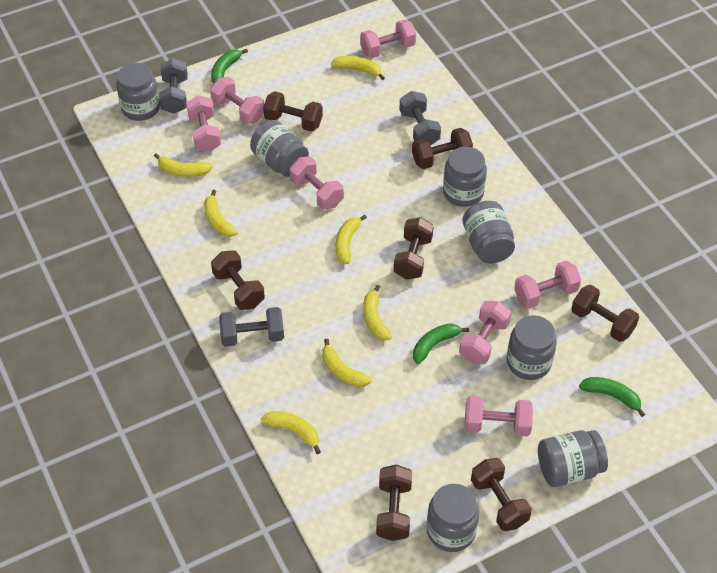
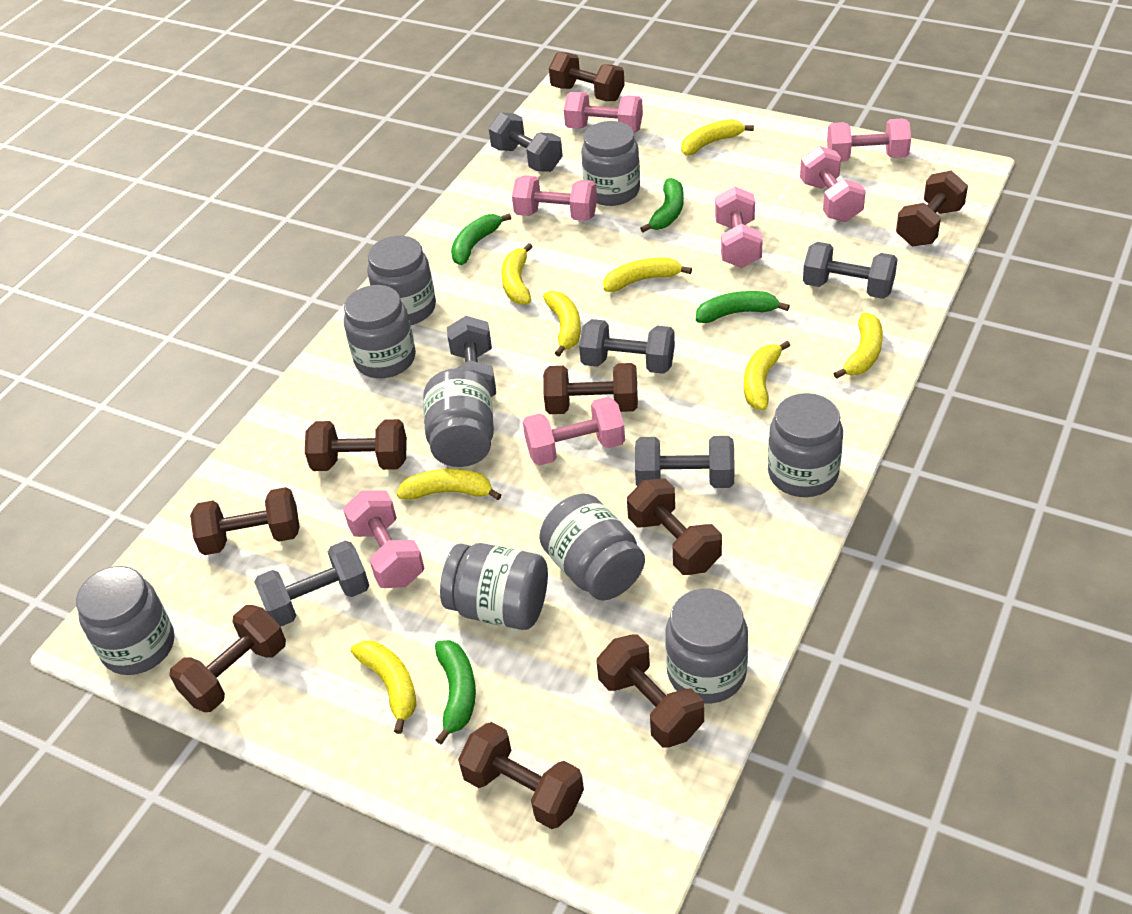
brown dumbbell: [211,250,265,310] [263,91,323,132] [376,464,412,541] [394,217,434,279] [412,128,473,169] [471,458,532,531] [571,285,639,342] = 7 -> [169,605,286,712] [190,487,300,555] [305,419,407,471] [458,722,584,829] [543,363,638,414] [549,52,625,101] [597,634,704,748] [627,478,722,575] [896,171,968,246] = 9
green banana: [211,49,248,84] [413,323,469,364] [579,377,645,417] = 3 -> [435,640,476,744] [451,213,511,265] [640,178,684,233] [696,291,790,323] = 4
grey dumbbell: [159,58,188,114] [219,307,284,347] [399,91,441,145] = 3 -> [254,541,369,627] [447,316,496,397] [489,112,563,172] [579,319,675,374] [635,436,735,488] [803,242,898,299] = 6
grey jar: [116,63,160,121] [250,120,309,177] [427,484,480,552] [443,147,487,207] [462,201,515,263] [507,315,557,380] [538,430,608,487] = 7 -> [76,566,174,675] [344,285,416,378] [367,236,436,325] [423,368,494,467] [440,543,548,630] [539,493,645,601] [581,121,640,206] [665,588,748,703] [768,393,843,497] = 9
yellow banana: [154,153,213,177] [204,190,238,237] [261,411,321,454] [322,338,372,387] [331,56,385,80] [336,215,367,264] [363,285,392,340] = 7 -> [351,641,416,734] [397,469,501,500] [501,243,533,305] [543,291,581,357] [604,258,692,292] [681,119,754,155] [744,341,790,410] [834,313,883,379] = 8

